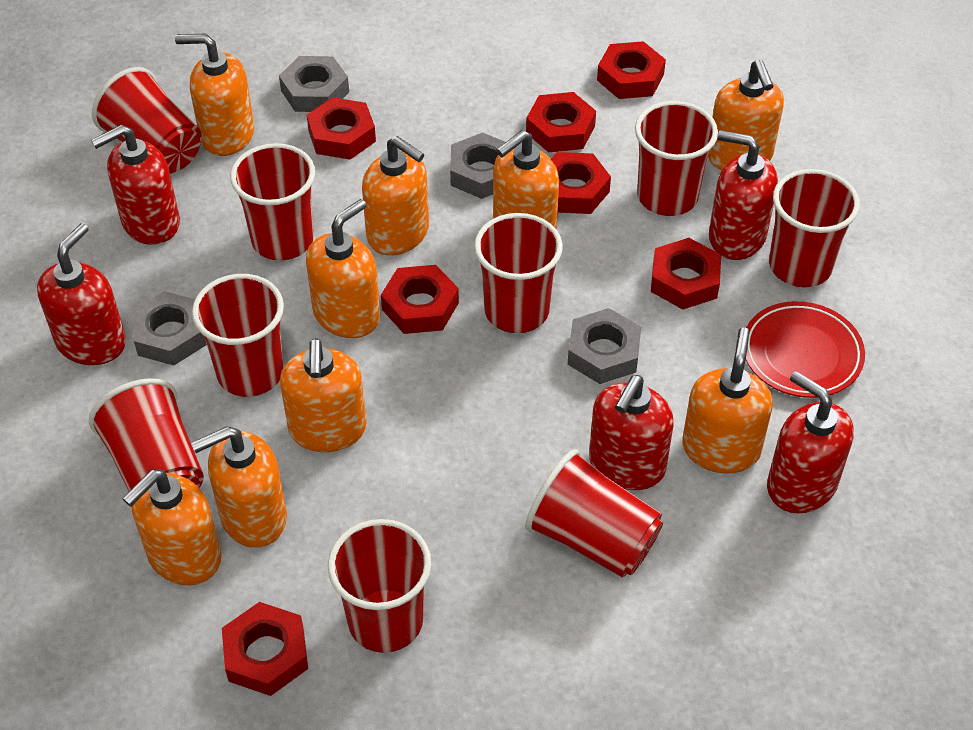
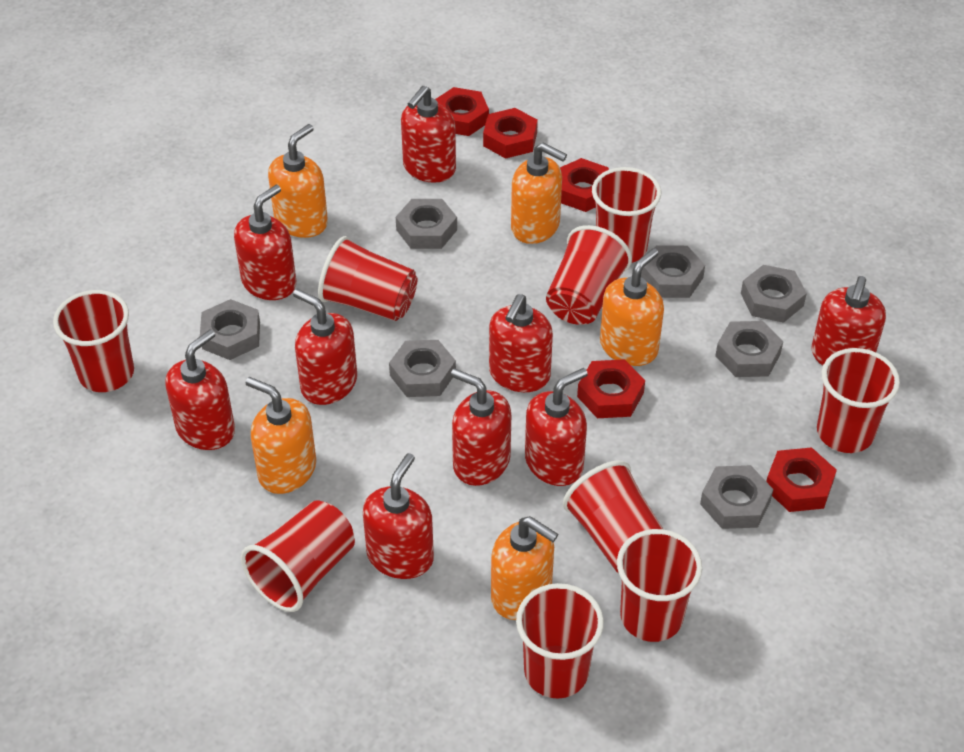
grey nut: [131,291,207,365] [279,56,349,112] [450,132,506,199] [568,308,641,384] = 4 -> [200,299,260,360] [389,340,456,397] [396,199,457,249] [641,245,705,298] [700,465,773,529] [715,321,783,377] [741,265,807,323] = 7
orange soap dispenser: [123,469,222,585] [175,34,254,156] [191,426,287,548] [280,338,367,452] [306,199,380,338] [362,136,429,255] [493,130,559,230] [682,327,773,473] [708,60,784,170] = 9 -> [246,377,316,494] [268,124,328,238] [491,516,558,620] [511,143,567,244] [600,248,664,366] = 5
red nut: [222,602,308,696] [307,97,376,160] [381,265,459,334] [526,92,596,153] [551,152,611,214] [597,41,666,99] [651,238,721,310] = 7 -> [435,87,489,136] [483,108,538,159] [560,158,609,212] [577,359,645,418] [766,447,837,512] = 5
red plate: [746,301,865,398] = 1 -> none = 0
red soap dispenser: [37,223,126,365] [91,125,180,245] [589,375,674,490] [709,130,778,260] [767,371,854,513] = 5 -> [165,329,235,450] [234,185,296,300] [293,289,357,405] [363,453,434,579] [401,86,456,183] [451,368,511,486] [489,294,553,392] [525,368,588,486] [811,276,886,365] = 9

